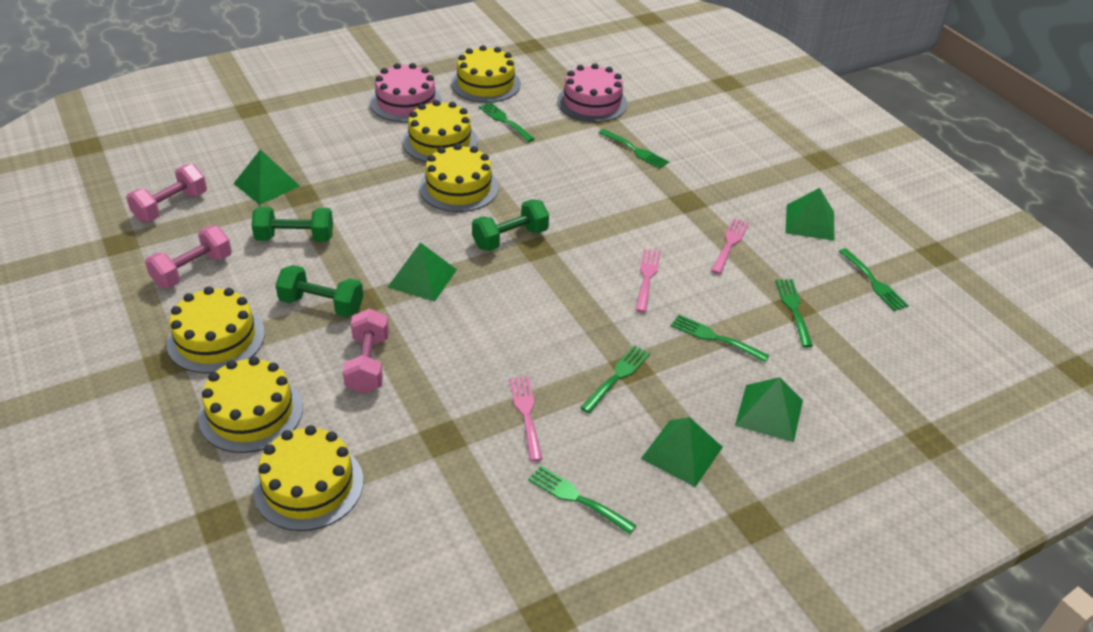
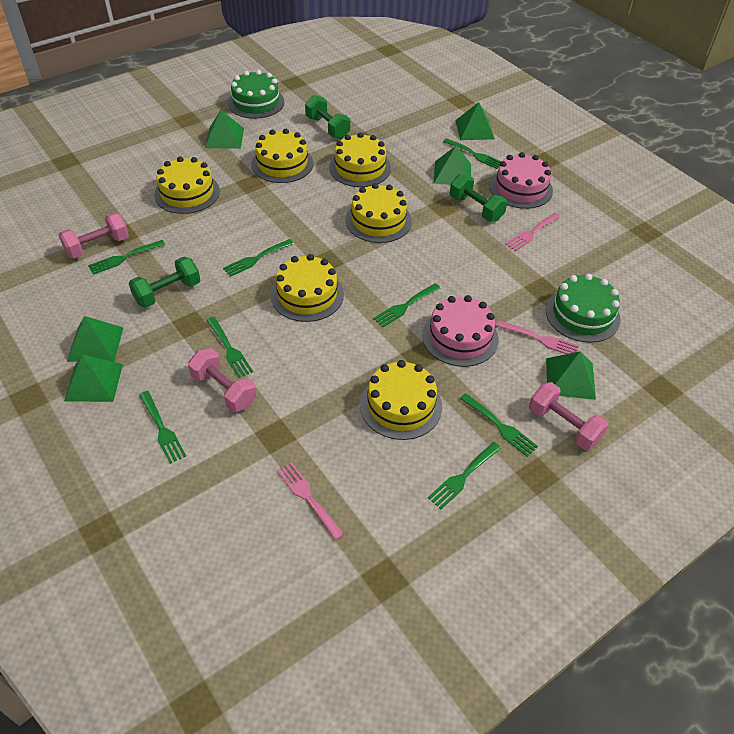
green cake: none = 0 -> [228,70,285,119] [545,274,621,343] = 2
green fork: [479,102,535,142] [528,465,636,534] [580,345,650,413] [599,129,669,169] [671,315,769,362] [775,279,813,347] [838,248,909,311] = 7 -> [88,240,165,275] [139,391,186,464] [206,316,253,378] [223,239,294,277] [373,283,440,327] [428,442,501,509] [443,138,501,169] [460,393,538,457] = 8
green pyramid: [234,149,300,205] [387,242,457,302] [641,417,723,487] [735,377,803,442] [786,188,834,241] = 5 -> [64,354,123,402] [67,316,123,362] [205,110,244,149] [434,145,471,185] [455,102,494,140] [546,351,596,400] = 6

